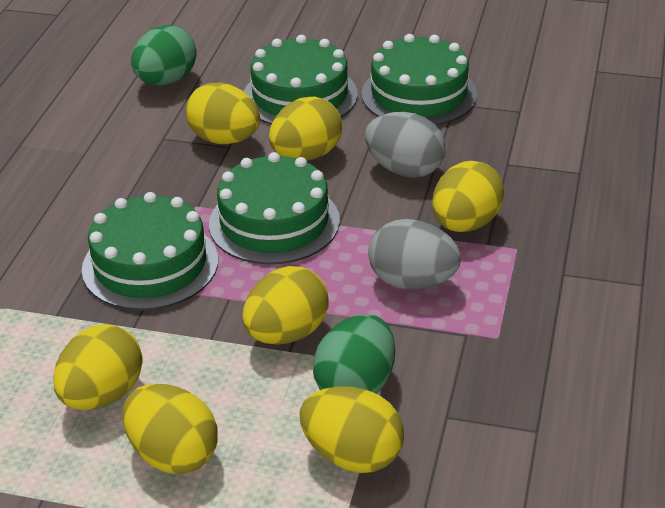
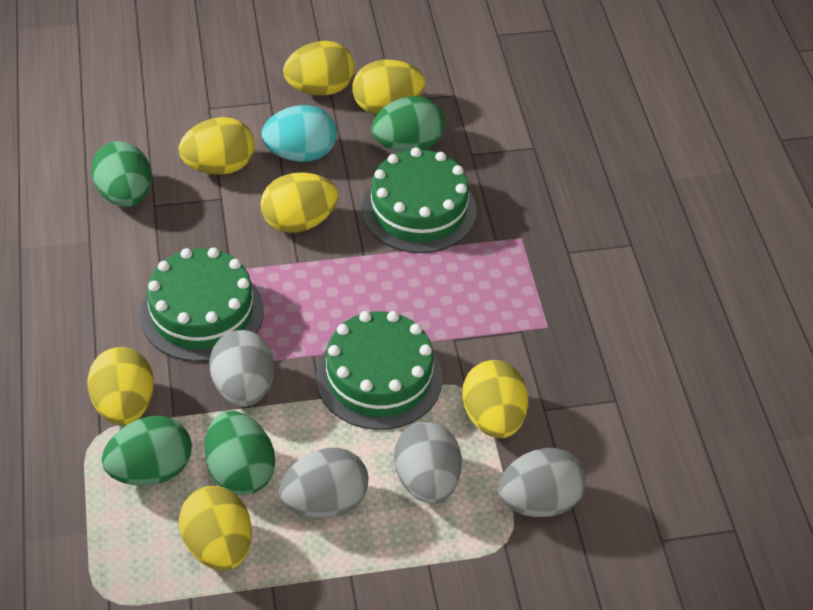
green cake: [82,192,218,310] [209,152,340,264] [244,35,358,124] [362,34,477,125] = 4 -> [140,247,264,362] [316,311,443,430] [361,147,477,253] = 3
green egg: [131,25,196,85] [313,314,395,394] = 2 -> [91,141,152,207] [102,416,192,486] [205,411,275,495] [372,96,444,152] = 4
grey egg: [365,112,445,178] [368,219,461,290] = 2 -> [209,330,274,407] [279,448,368,518] [394,421,462,504] [498,448,586,517] = 4
turquoise egg: none = 0 -> [261,105,337,162] = 1

